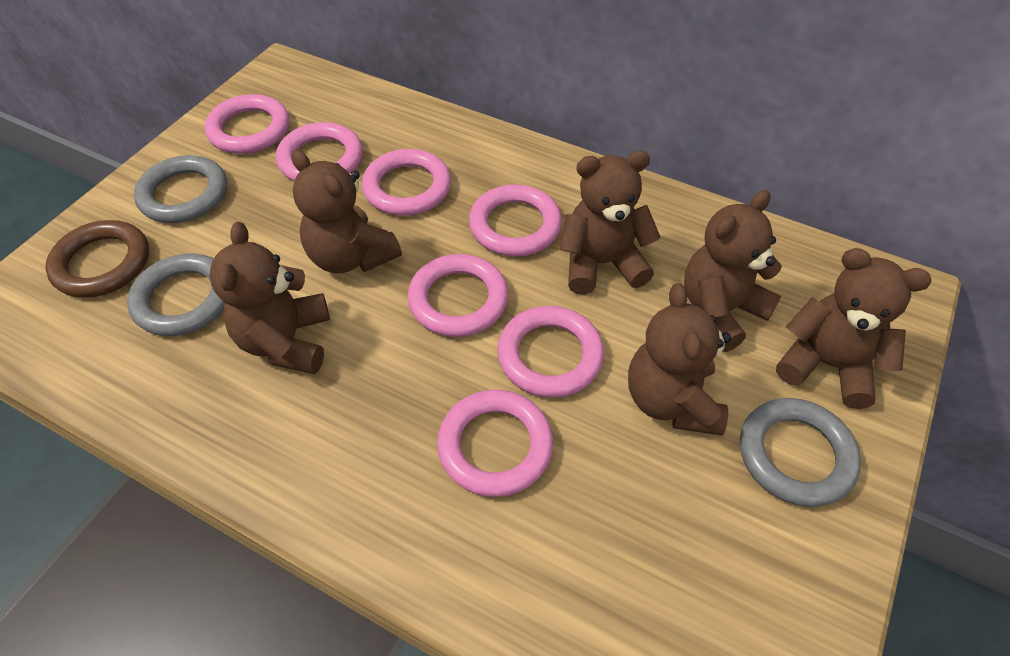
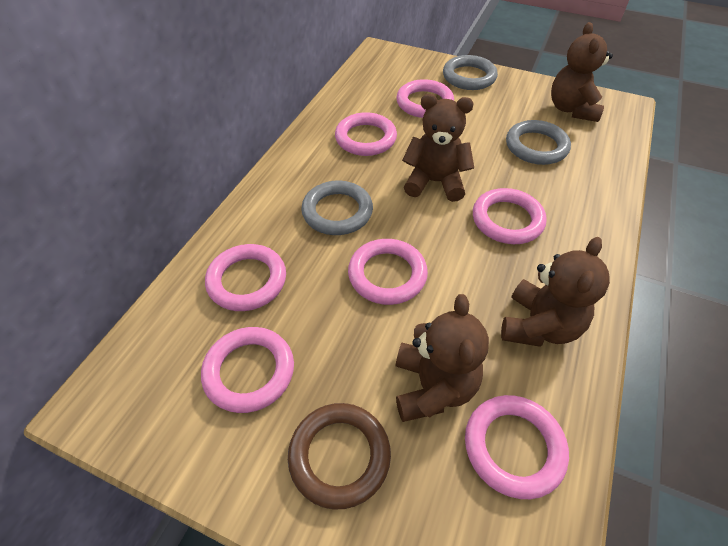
brown teddy bear: [210,222,330,374] [291,150,402,273] [559,151,661,295] [628,283,731,436] [684,190,782,352] [776,248,931,409] = 6 -> [396,294,489,422] [402,94,474,202] [501,237,610,347] [551,22,613,122] = 4

